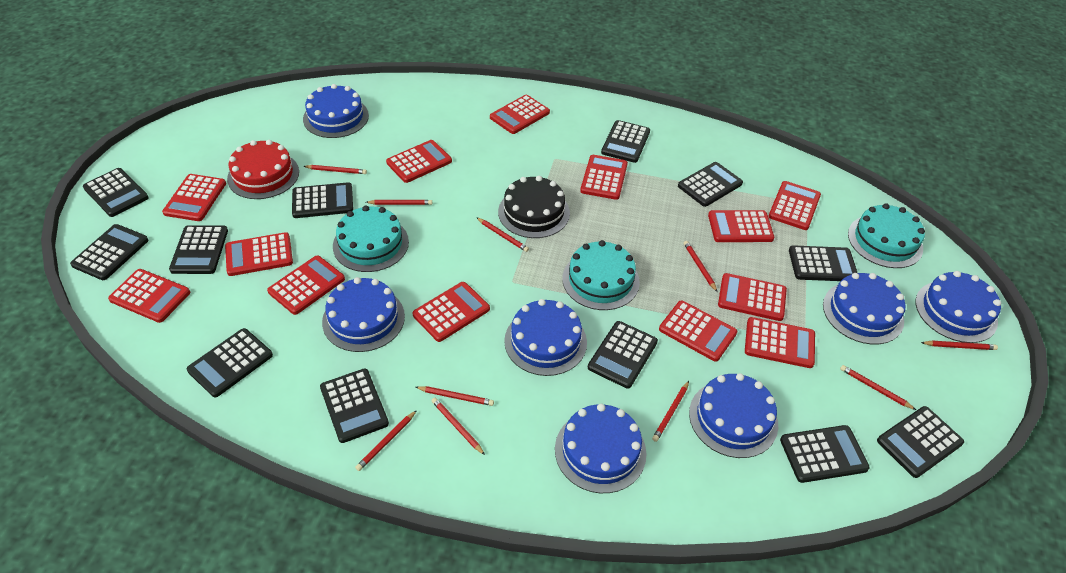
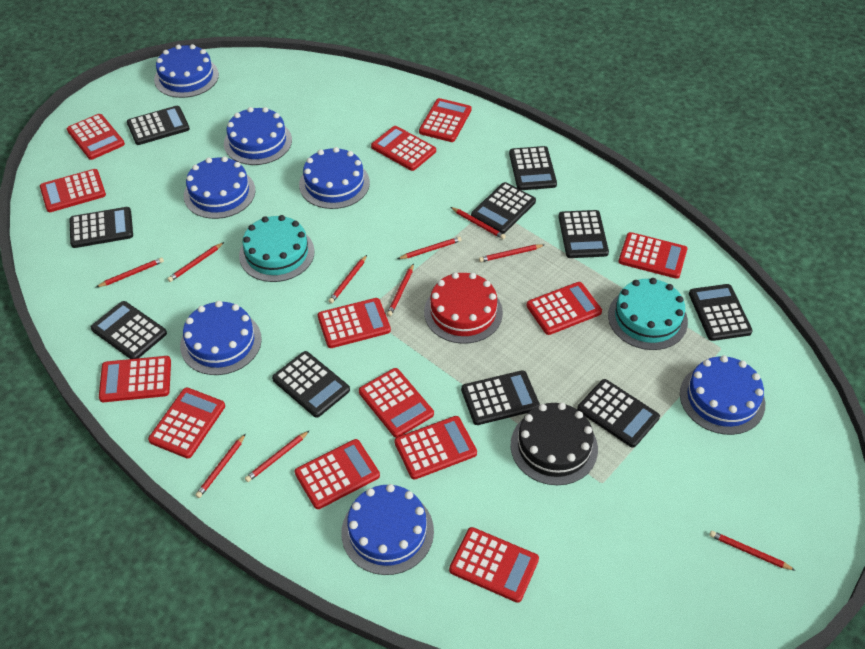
black calculator: [70,224,148,280] [83,168,149,217] [169,225,228,274] [187,328,273,397] [292,182,353,218] [320,369,389,443] [588,321,658,389] [601,120,650,163] [678,162,743,207] [780,425,870,483] [789,245,857,281] [877,406,964,478] = 12 -> [70,207,133,248] [91,301,167,359] [127,106,190,145] [272,351,350,418] [461,370,540,425] [471,182,536,234] [509,146,557,190] [559,210,609,258] [577,379,660,447] [689,284,753,341] = 10
turquoise cake: [333,205,409,272] [562,240,640,310] [848,203,925,268] = 3 -> [239,215,315,282] [608,278,688,350] = 2

